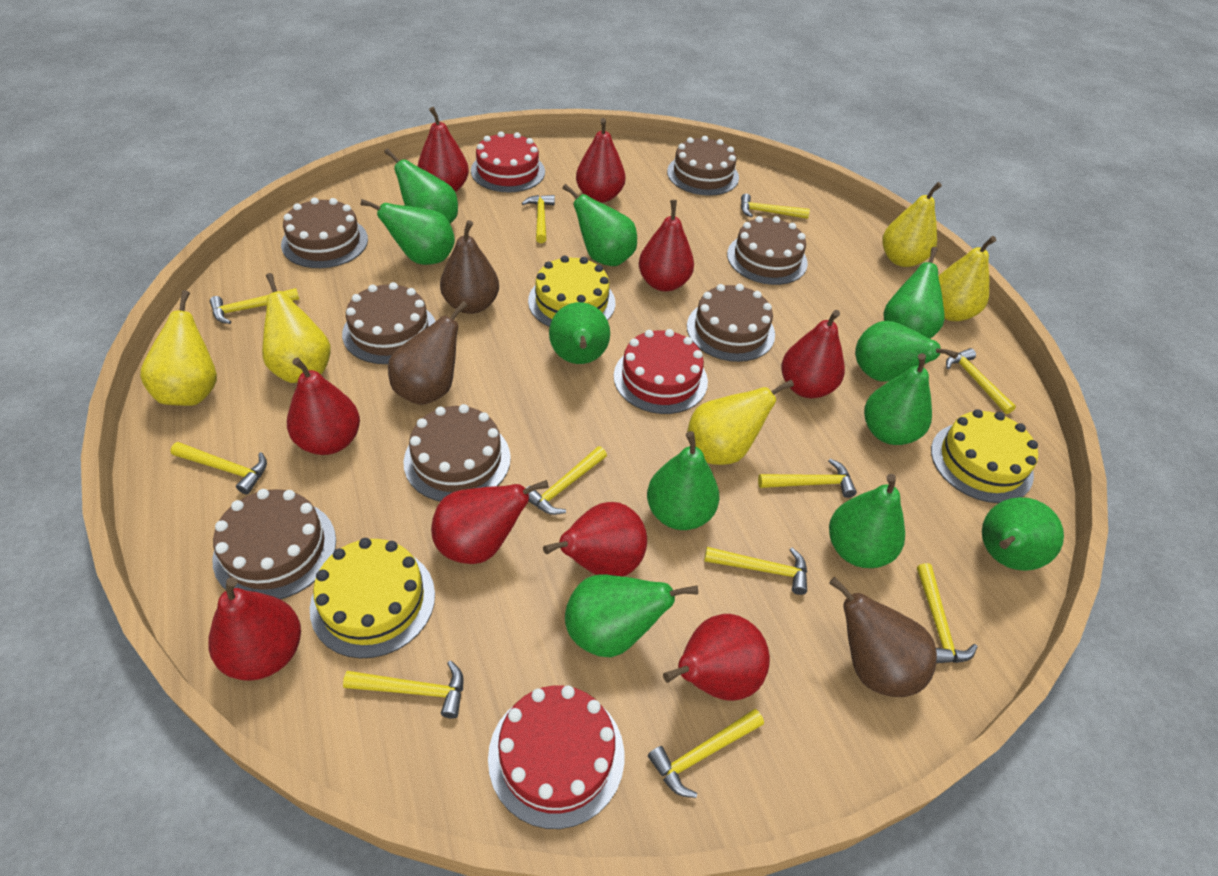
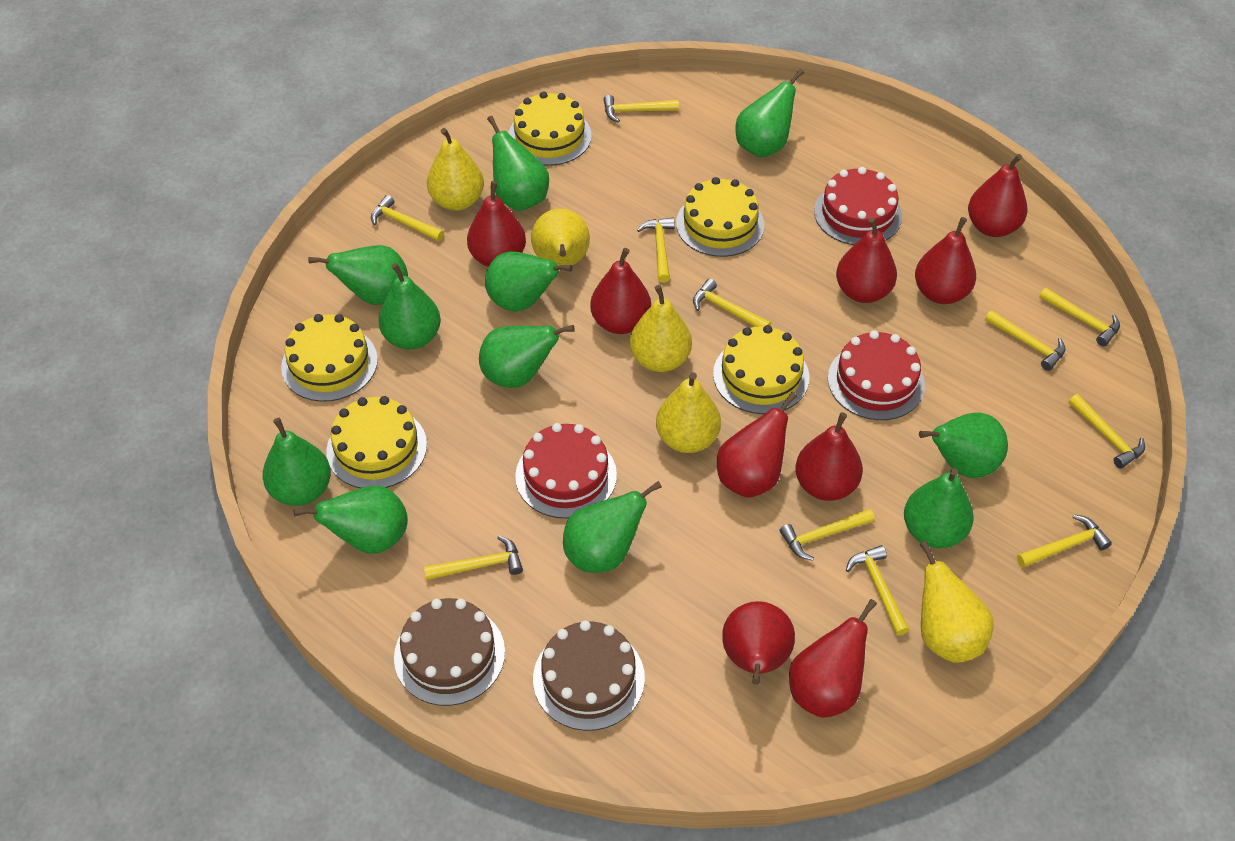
brown cake: [212,489,336,599] [281,198,368,268] [342,282,436,364] [403,404,511,502] [667,136,739,196] [687,284,775,362] [727,216,808,285] = 7 -> [394,598,505,706] [533,620,645,731] = 2
brown pear: [388,301,468,405] [440,220,499,314] [829,577,937,697] = 3 -> none = 0
yellow cake: [310,538,435,658] [528,256,615,327] [931,409,1038,503] = 3 -> [281,314,378,402] [327,396,427,488] [508,92,592,166] [676,177,764,257] [713,325,810,414] = 5

